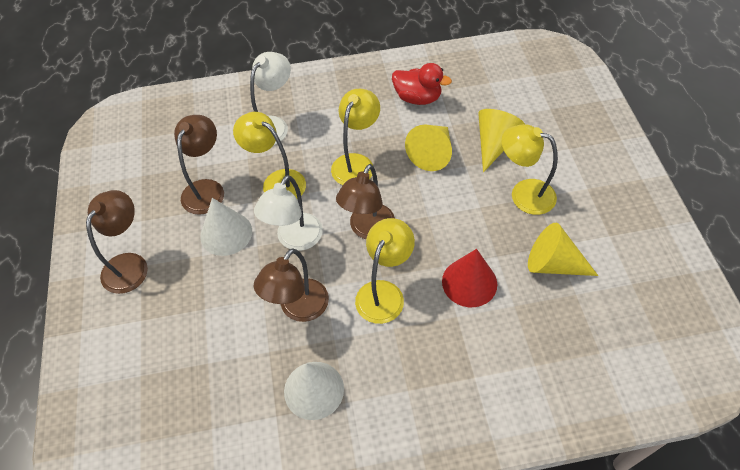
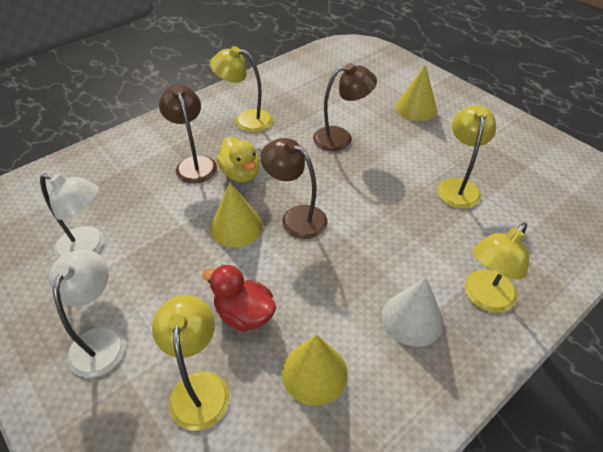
brown lamp: [86,190,148,294] [174,115,224,215] [254,248,329,322] [336,164,395,239] = 4 -> [159,85,217,184] [260,138,328,239] [313,63,377,151] = 3
red cone: [442,249,497,307] = 1 -> none = 0
white cone: [200,198,252,256] [284,362,344,420] = 2 -> [382,277,444,347] = 1
yellow duck: none = 0 -> [216,136,260,183] = 1

